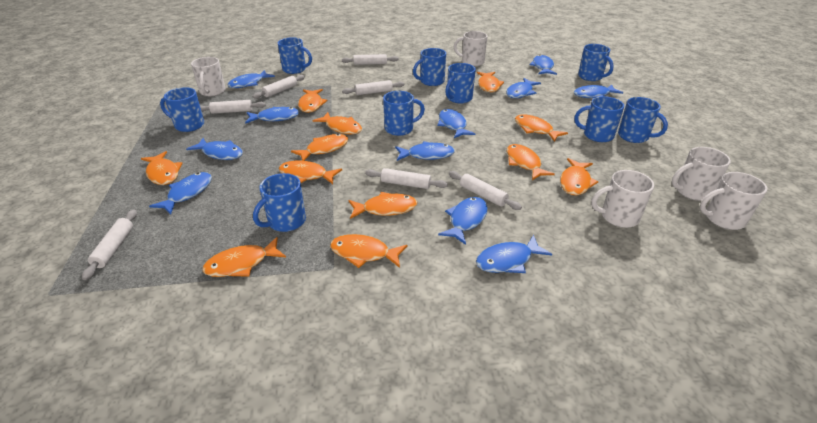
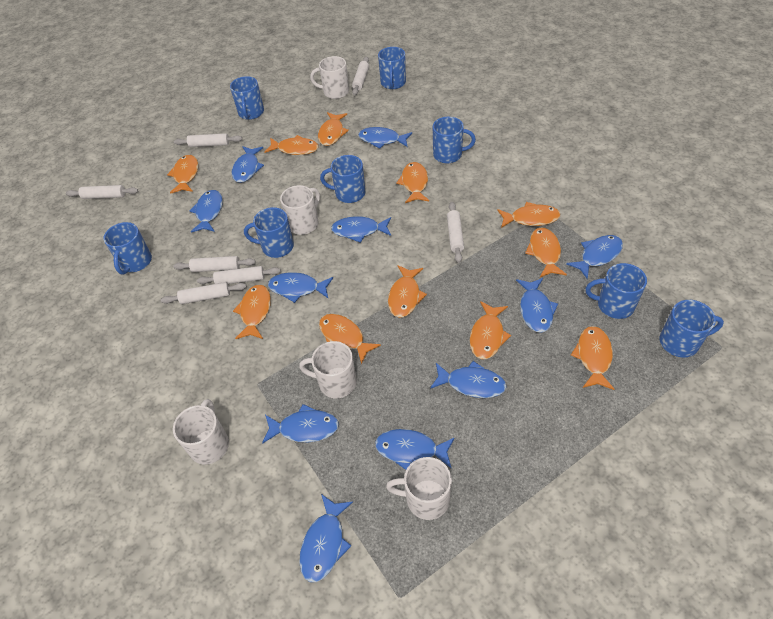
blue mug: [160,87,204,132] [253,173,306,232] [278,37,312,74] [383,91,425,136] [413,48,446,86] [445,63,476,103] [574,96,624,142] [578,44,614,81] [618,97,668,143] = 9 -> [103,222,152,275] [230,76,264,120] [244,207,294,258] [320,155,365,203] [378,47,406,89] [433,117,476,164] [586,263,647,319] [660,300,724,357] = 8
orange fish: [141,151,182,185] [202,237,286,277] [279,160,342,184] [291,134,348,161] [298,89,327,113] [313,112,362,134] [330,234,408,268] [348,192,417,219] [477,72,504,92] [507,144,555,180] [515,115,568,142] [560,158,598,195] = 12 -> [167,155,198,194] [233,285,271,339] [264,135,318,155] [318,112,349,146] [319,314,381,364] [388,265,427,318] [396,162,429,203] [470,301,511,359] [497,202,560,228] [525,228,567,277] [571,326,615,390] = 11

